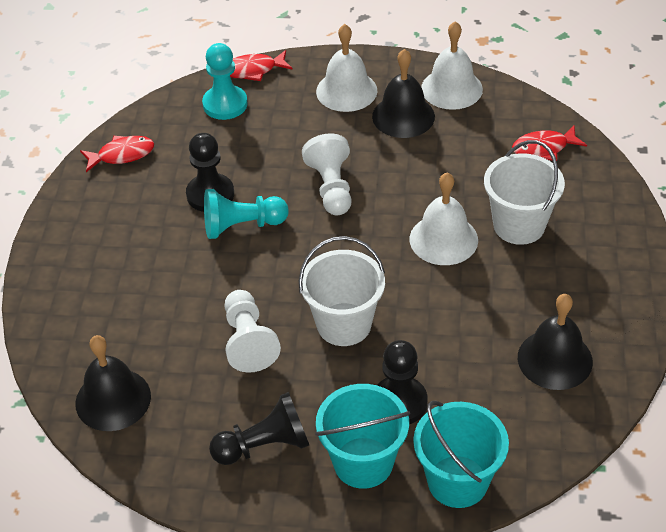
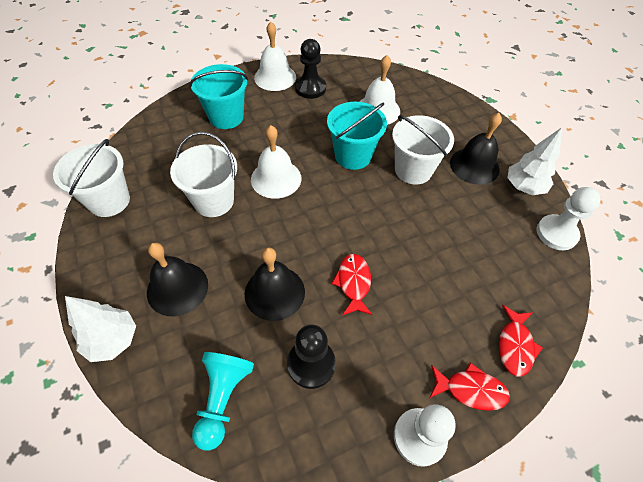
black pawn: [186,133,234,212] [209,392,309,465] [377,340,428,424] = 3 -> [287,325,336,389] [295,39,326,99] = 2
turquoise pawn: [202,43,248,120] [204,189,289,239] = 2 -> [192,352,254,450] = 1
white bucket: [299,236,385,346] [484,140,565,245] = 2 -> [53,139,130,217] [170,132,237,217] [392,115,454,185] = 3
white tree: none = 0 -> [65,296,136,362] [507,127,562,195] = 2

